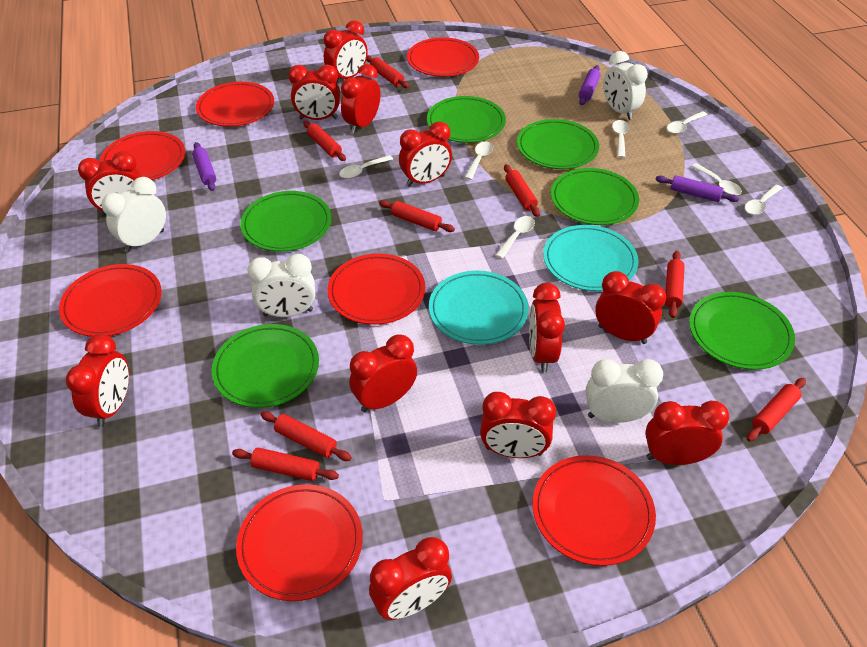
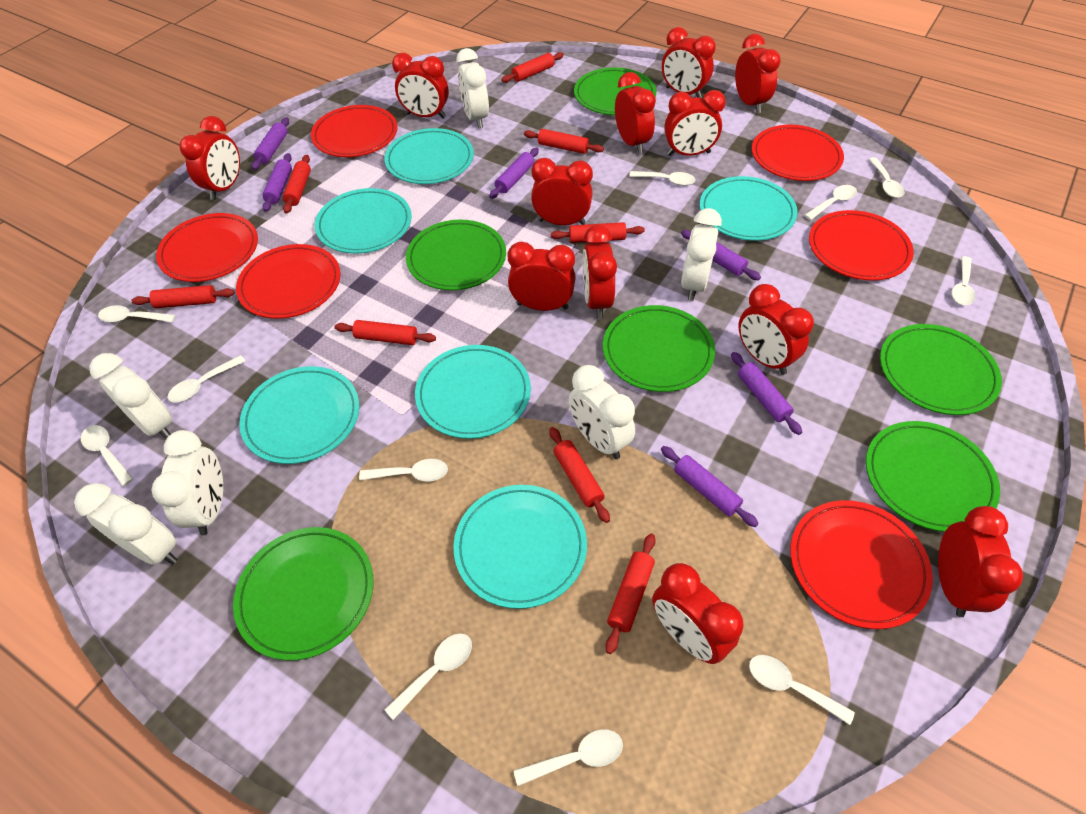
purple rolling pin: [192,142,216,191] [579,65,600,105] [656,175,739,202] = 3 -> [252,117,289,170] [262,153,292,212] [489,148,539,199] [661,446,759,527] [681,230,761,280] [731,352,802,435] = 6
red plate: [59,264,162,337] [100,131,185,180] [196,82,274,127] [236,484,363,601] [327,254,425,325] [407,37,479,77] [533,455,656,566] = 7 -> [156,213,258,282] [236,244,341,319] [311,105,398,157] [752,125,844,181] [790,500,933,629] [809,210,914,281] = 6
turquoise plate: [429,271,529,345] [543,225,639,291] = 2 -> [239,366,359,464] [315,188,412,254] [384,128,474,184] [415,345,531,439] [453,485,587,609] [700,176,798,241] = 6
white clock: [101,177,166,252] [247,254,315,317] [586,359,663,423] [603,51,648,120] = 4 -> [74,483,178,565] [90,353,172,439] [151,430,223,535] [456,48,489,128] [569,365,635,459] [681,208,722,301] = 6
white spoon: [339,155,393,179] [464,141,493,180] [495,216,535,259] [612,120,629,158] [667,111,707,134] [691,163,742,195] [745,185,783,215] = 7 -> [81,425,133,486] [98,305,176,323] [167,355,245,403] [359,459,448,482] [384,633,472,720] [514,729,623,786] [629,171,696,186] [749,655,855,725] [804,185,857,220] [869,157,904,198] [952,256,976,305] = 11

